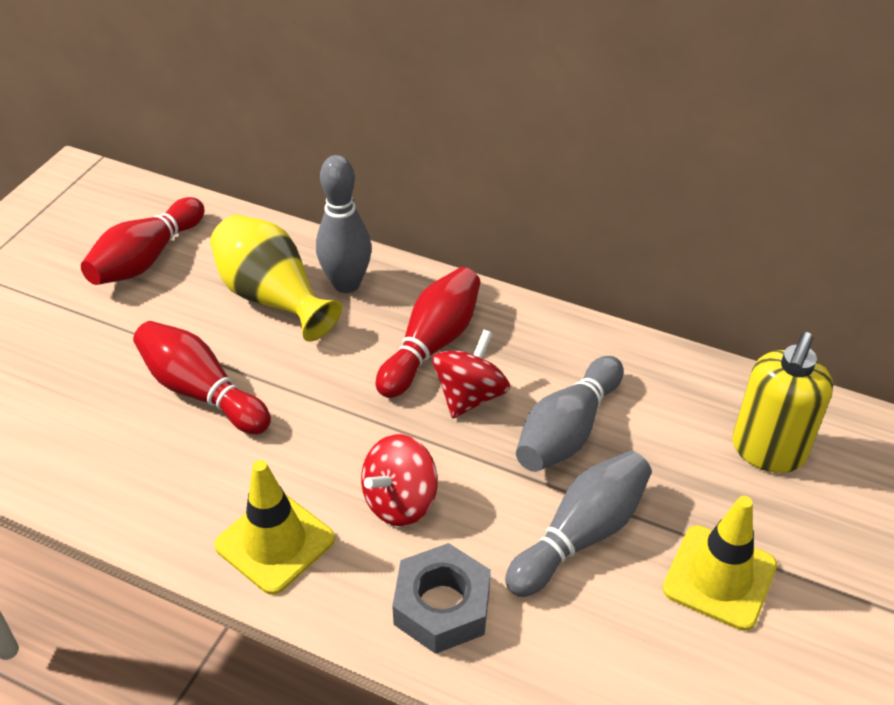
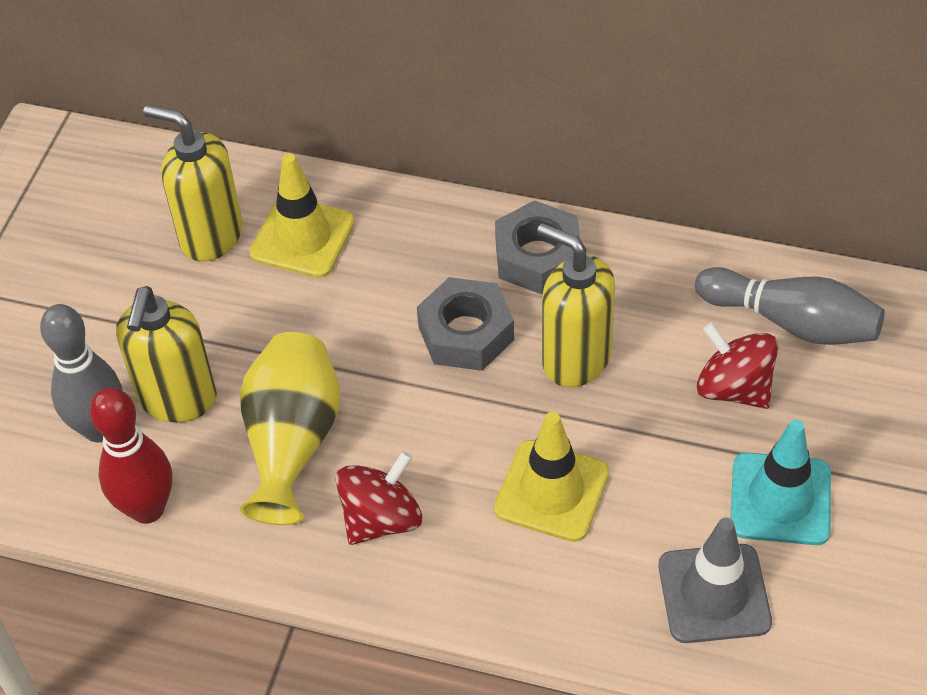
grey bowling pin: [316,155,372,293] [505,451,652,597] [516,356,624,472] = 3 -> [40,304,123,442] [695,267,885,345] = 2
grey nut: [392,543,491,654] = 1 -> [417,277,514,371] [495,200,580,294] = 2
grey traffic cone: none = 0 -> [659,517,772,643] = 1
red bowling pin: [81,197,205,285] [133,321,271,434] [376,267,480,398] = 3 -> [90,387,172,524] = 1
turquoise traffic cone: none = 0 -> [731,420,831,545] = 1
yellow soap dispenser: [732,332,833,473] = 1 -> [116,286,217,422] [143,105,243,261] [537,223,615,387] = 3

